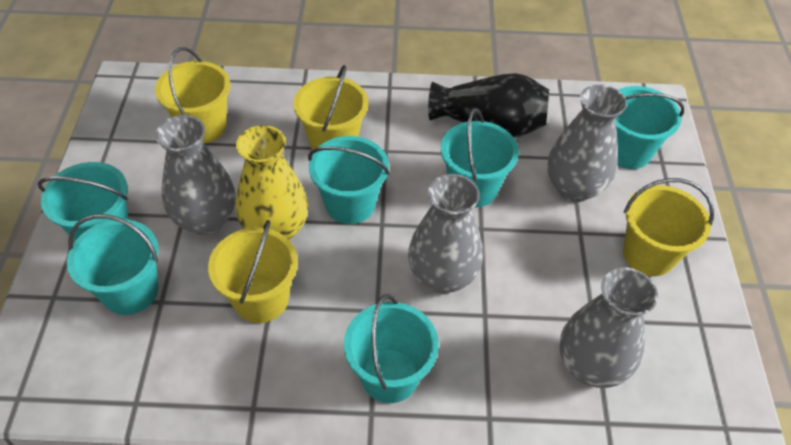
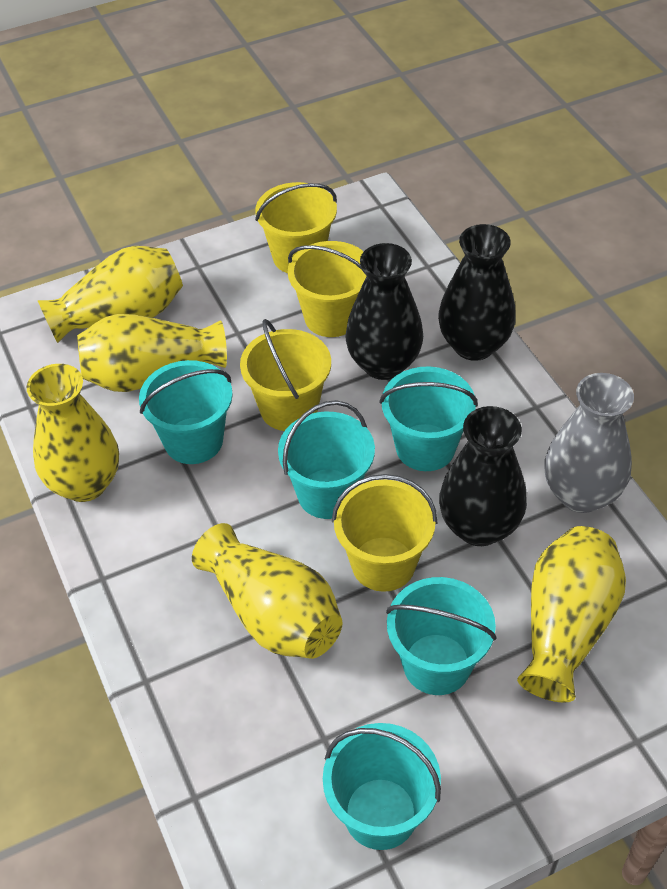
black vase: [428,73,549,137] = 1 -> [345,243,423,380] [438,224,516,361] [439,406,527,546] = 3
grey vase: [155,115,236,235] [408,174,483,294] [548,84,627,202] [560,267,658,388] = 4 -> [544,373,634,513] = 1
turquoise bucket: [38,162,129,241] [67,214,159,315] [308,136,390,224] [344,294,439,403] [441,108,519,207] [615,86,684,169] = 6 -> [139,360,233,464] [278,400,375,519] [323,723,441,850] [380,367,478,471] [386,577,497,695] = 5
yellow vase: [236,125,308,240] = 1 -> [27,364,119,502] [38,246,183,343] [77,314,227,392] [192,523,343,659] [517,526,626,703] = 5

